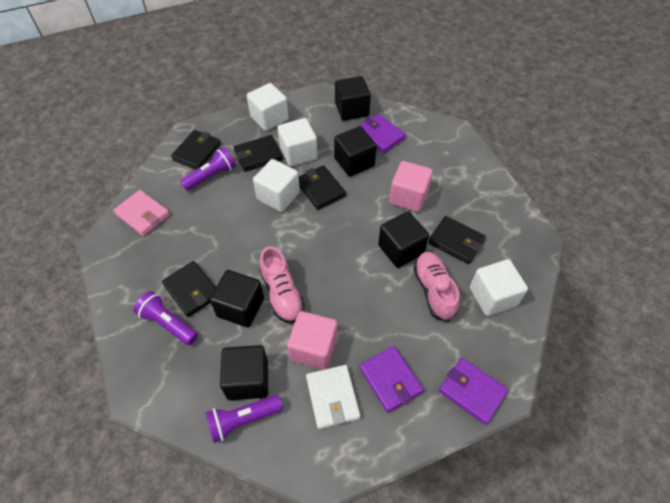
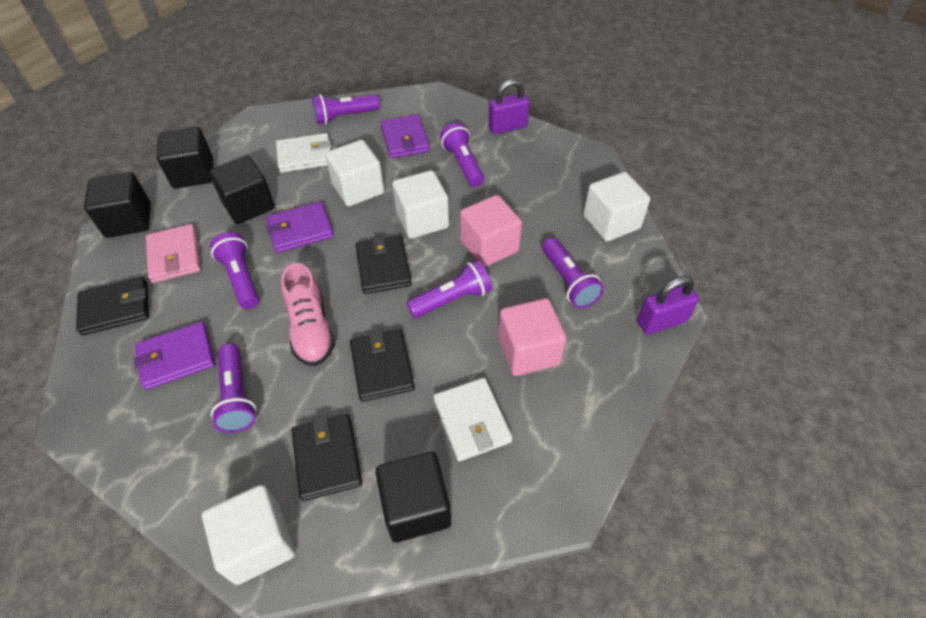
black cube: [210,270,264,327] [220,345,268,400] [334,126,377,176] [335,76,371,121] [378,212,429,268] = 5 -> [84,172,151,238] [157,127,213,189] [209,155,275,224] [375,452,451,542] = 4
black wallet: [162,261,216,317] [171,130,221,170] [234,135,283,172] [299,165,346,210] [428,216,486,264] = 5 -> [76,277,149,335] [292,414,362,501] [350,329,415,402] [356,235,412,294] = 4
pink shoe: [260,247,305,324] [413,252,460,322] = 2 -> [281,263,335,366] = 1
purple flashlight: [134,291,198,345] [180,147,236,191] [205,395,283,443] = 3 -> [210,232,259,309] [211,343,256,433] [312,94,380,125] [407,260,492,318] [440,123,484,187] [542,238,604,308] = 6
purple padlock: none = 0 -> [488,79,530,134] [637,276,699,335] = 2
white wallet: [306,365,360,429] = 1 -> [276,133,331,173] [434,378,512,461] = 2

